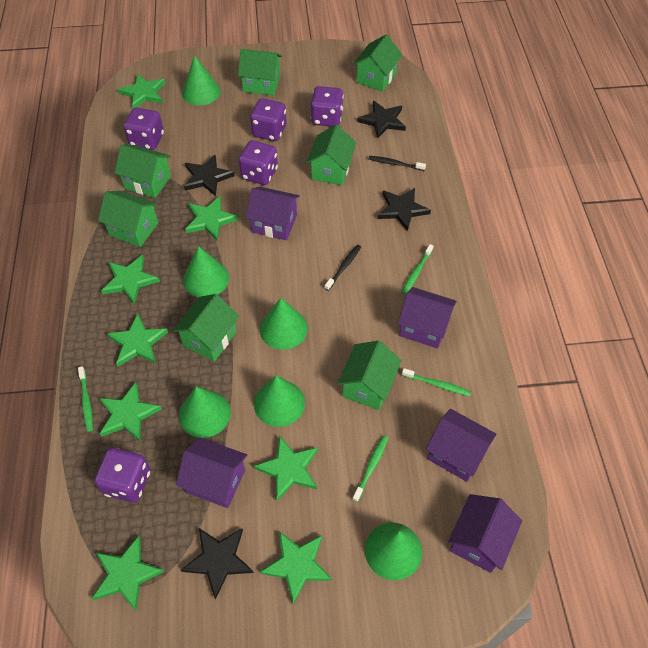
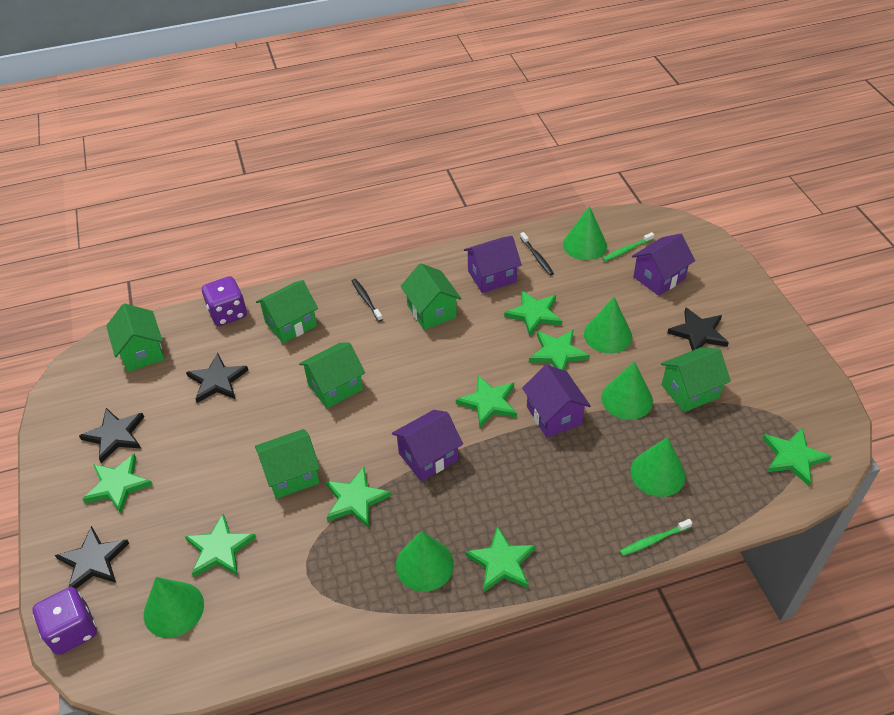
green house: [98,191,158,247] [114,145,171,198] [173,294,239,362] [238,49,282,96] [306,125,356,186] [337,340,402,410] [353,35,402,92] = 7 -> [106,303,165,372] [255,429,320,499] [256,280,318,343] [299,342,365,409] [401,263,461,330] [661,347,731,412] = 6
green toothbrush: [78,366,93,432] [352,436,388,502] [402,244,433,294] [402,368,471,396] = 4 -> [602,232,654,261] [620,519,692,556] = 2
purple dice: [94,448,150,503] [123,108,164,150] [239,140,278,185] [250,98,287,141] [311,86,344,127] = 5 -> [33,587,97,655] [202,276,247,326] = 2
purple house: [176,438,247,508] [246,187,300,240] [398,287,457,349] [426,409,496,482] [448,494,522,573] = 5 -> [392,410,463,481] [464,236,522,293] [522,365,591,438] [632,234,695,296] = 4

